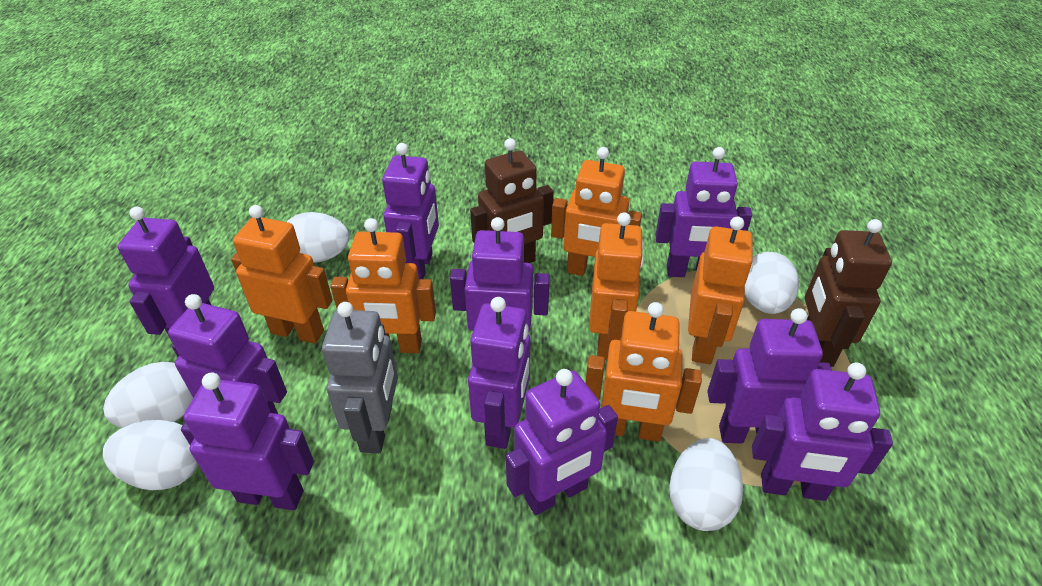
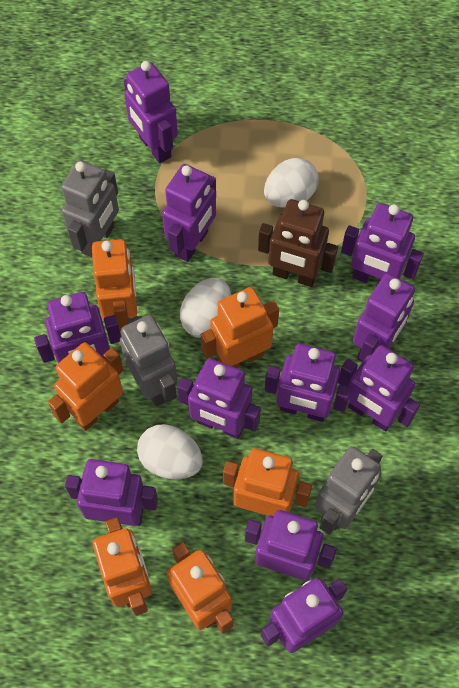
brown robot: [470,138,554,263] [805,219,892,367] = 2 -> [258,199,338,287] = 1
grey robot: [322,302,398,453] = 1 -> [61,160,119,257] [120,315,178,406] [315,446,383,535] = 3
purple robot: [118,206,214,343] [168,294,287,414] [181,372,314,510] [382,143,439,279] [450,217,550,333] [468,297,531,449] [506,369,618,515] [655,147,752,277] [707,308,832,444] [752,363,893,501] = 10 -> [34,292,121,363] [65,459,158,526] [124,61,178,163] [162,164,216,262] [177,358,261,439] [245,510,337,581] [261,578,347,653] [264,343,351,422] [338,345,420,431] [341,203,424,283] [353,273,415,362] = 11
white egg: [103,362,193,428] [103,420,198,490] [287,212,350,263] [669,438,743,531] [745,252,799,314] = 5 -> [137,424,203,480] [180,278,231,338] [264,158,319,208] = 3

